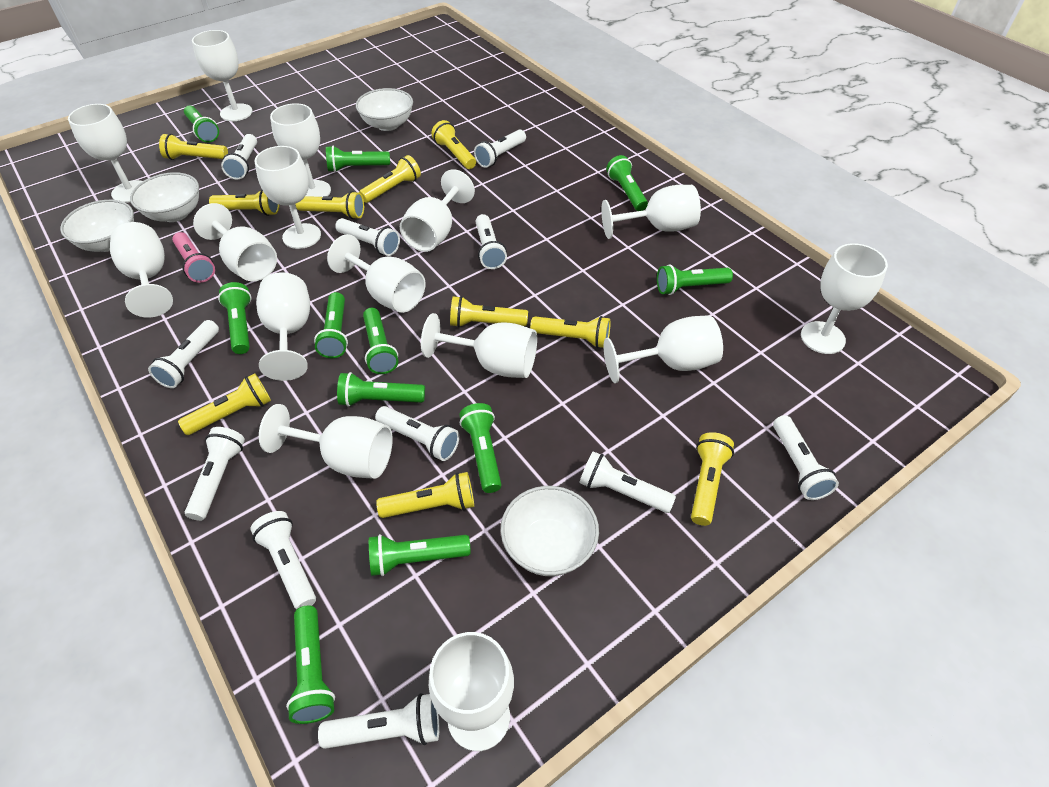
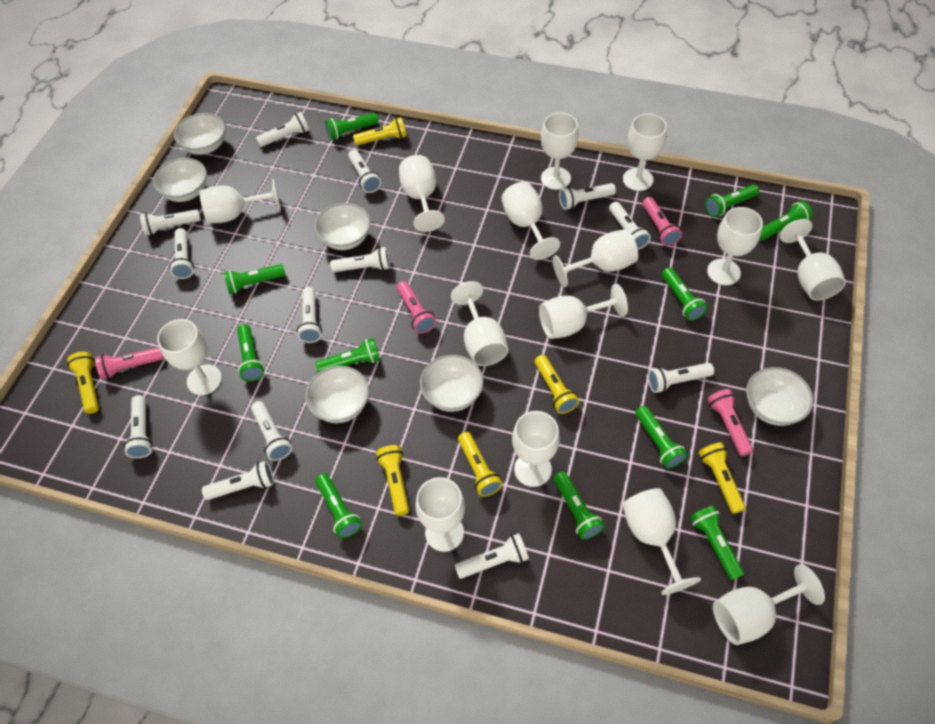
pink flashlight: [172,232,215,283] = 1 -> [95,347,164,380] [397,281,436,333] [643,197,682,246] [707,389,753,457] = 4
white bowl: [60,200,134,252] [130,172,199,222] [356,88,413,131] [501,486,599,576] = 4 -> [153,158,207,202] [174,113,225,155] [305,366,369,423] [315,203,370,250] [420,355,483,412] [746,367,813,426] = 6
white flashlight: [148,320,219,388] [185,427,245,521] [221,134,257,180] [250,511,316,609] [318,693,439,749] [335,218,400,256] [375,406,459,461] [474,129,526,168] [476,214,507,269] [579,451,676,513] [773,415,839,500] = 11 -> [124,395,153,458] [140,209,201,235] [169,228,194,279] [202,461,274,500] [251,401,292,461] [256,112,309,147] [297,287,322,343] [330,247,390,272] [348,150,381,193] [455,533,529,579] [559,183,616,210] [609,202,651,250] [648,363,714,393] = 13
yellow flashlight: [159,134,228,160] [178,373,271,435] [209,190,279,216] [295,191,364,219] [359,155,421,203] [376,472,474,518] [431,120,476,169] [450,296,528,328] [530,316,610,348] [691,432,734,526] = 10 -> [67,352,99,414] [353,117,407,146] [376,445,409,516] [458,432,502,497] [535,355,579,414] [698,443,746,514] = 6

